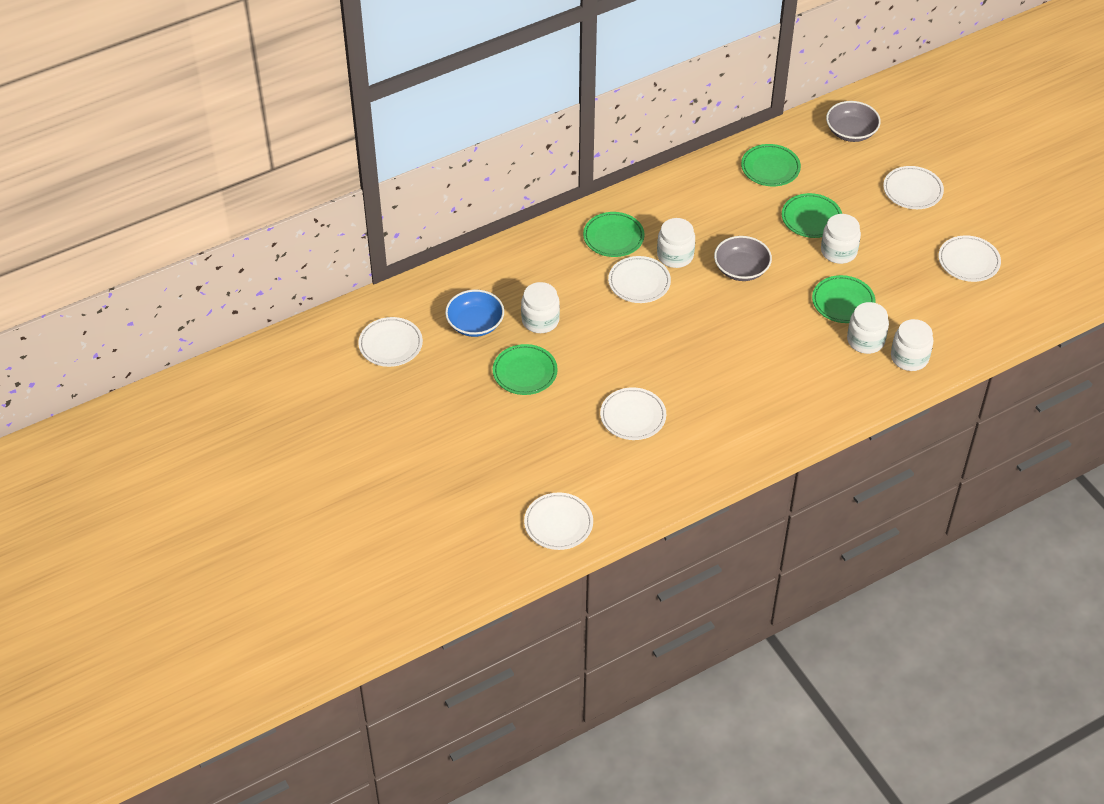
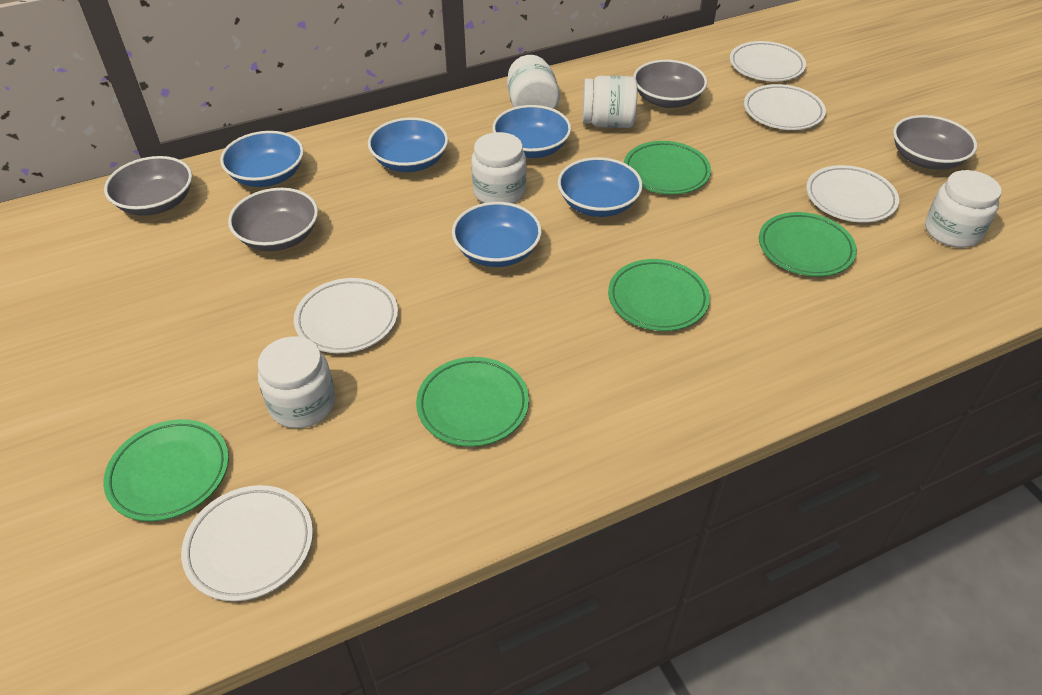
blue bowl: [445,290,504,337] = 1 -> [220,131,304,187] [368,117,448,172] [452,202,542,267] [492,105,571,158] [558,157,643,217] = 5
grey bowl: [714,236,772,281] [826,101,881,142] = 2 -> [104,156,192,216] [228,188,318,251] [633,60,707,108] [893,115,977,170] = 4
white plate: [358,317,423,367] [524,492,593,550] [600,387,666,440] [608,256,671,303] [883,166,944,209] [938,235,1001,282] = 6 -> [181,485,313,601] [294,278,398,353] [730,41,806,81] [744,84,826,130] [806,165,899,223] = 5

